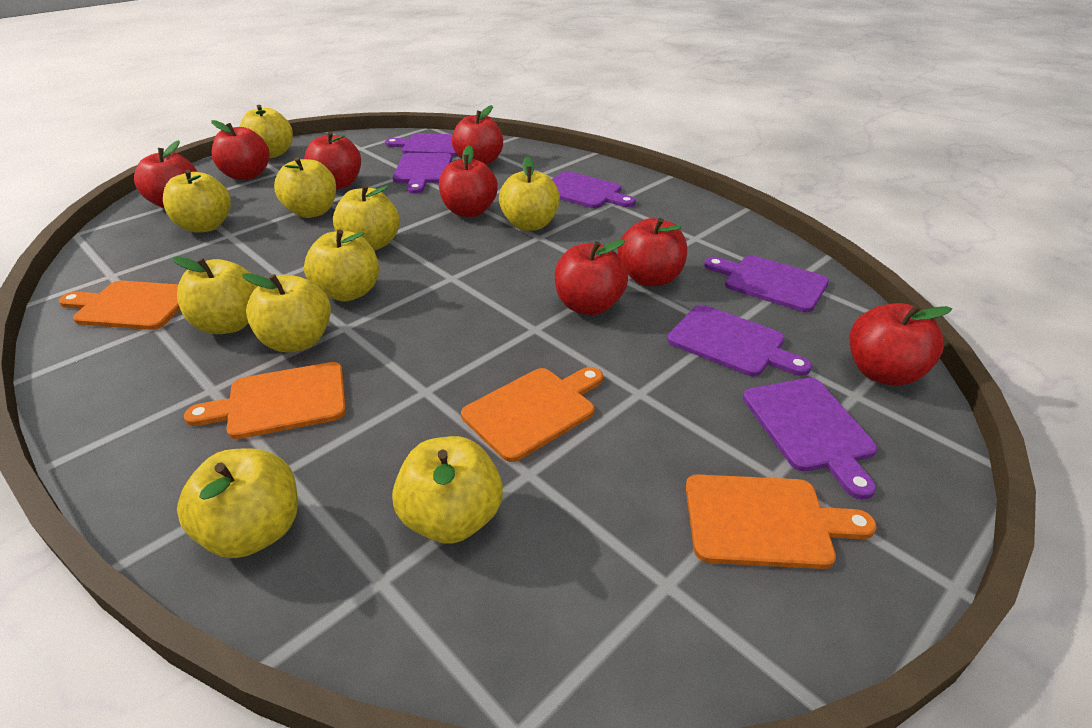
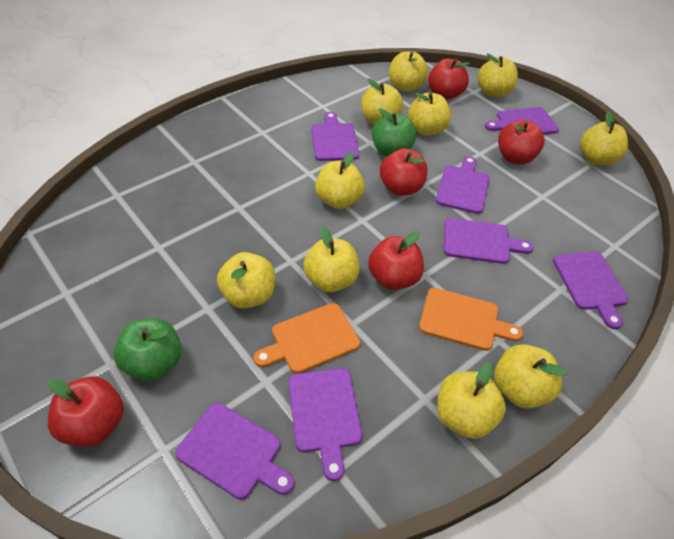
green apple: none = 0 -> [114,318,182,381] [372,108,417,157] = 2
orange cutting board: [59,281,180,330] [184,362,346,439] [461,367,603,462] [686,474,877,569] = 4 -> [253,303,360,374] [419,288,523,351] = 2
purple cutting board: [385,133,458,156] [393,153,452,194] [552,171,636,208] [667,305,812,376] [704,255,829,312] [743,378,877,499] = 6 -> [175,403,294,499] [288,368,362,481] [311,112,359,161] [436,156,489,214] [444,218,533,264] [485,107,559,135] [553,251,628,329] = 7
red apple: [134,140,197,209] [211,120,270,180] [304,131,361,189] [439,145,498,217] [452,105,503,165] [554,240,628,315] [618,218,687,286] [850,303,952,386] = 8 -> [48,377,124,447] [368,231,424,290] [380,148,428,196] [428,59,470,100] [498,120,545,164] = 5

